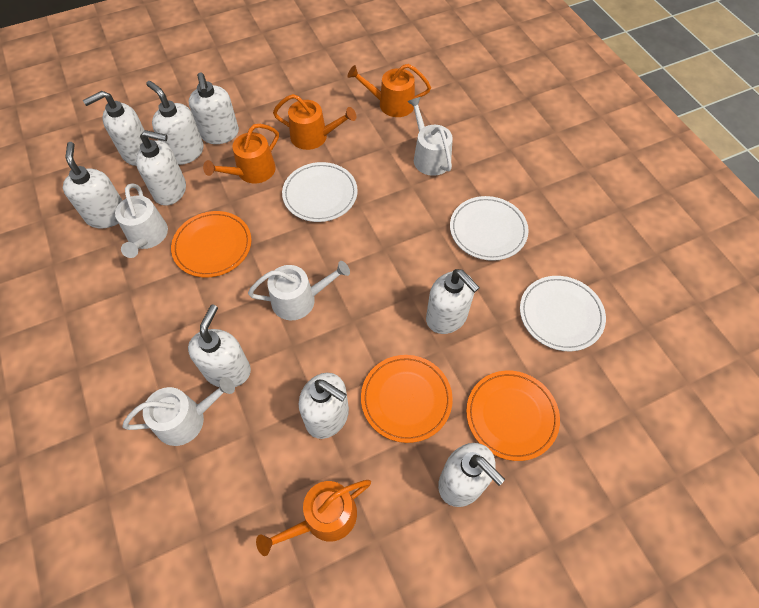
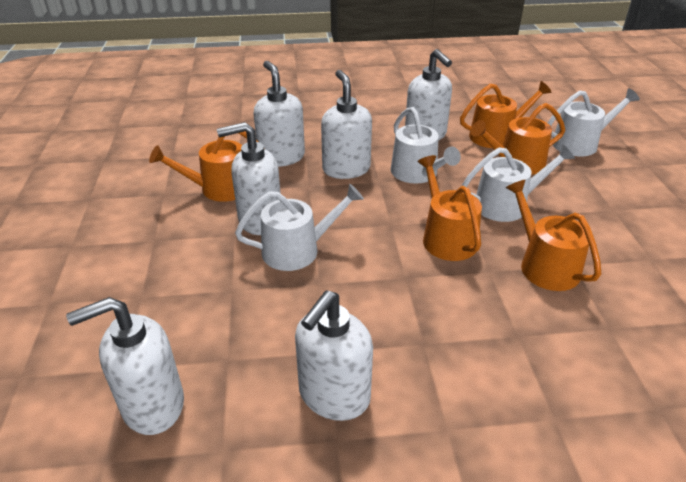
orange plate: [171,211,251,277] [361,355,453,443] [466,371,560,461] = 3 -> none = 0
orange watering can: [203,124,279,184] [256,480,371,556] [273,94,356,150] [347,64,431,117] = 4 -> [149,131,265,202] [417,155,482,261] [460,81,552,148] [471,103,565,175] [505,179,601,291] = 5
white plate: [282,162,358,222] [450,196,529,261] [520,276,606,351] = 3 -> none = 0
white soap dispenser: [63,142,123,228] [83,91,149,166] [136,130,186,206] [146,81,204,165] [188,305,251,387] [189,73,239,144] [299,373,349,439] [426,269,480,334] [438,443,505,507] = 9 -> [66,297,184,435] [217,122,281,235] [254,61,305,167] [295,290,373,421] [321,70,372,179] [405,49,452,141] = 6

